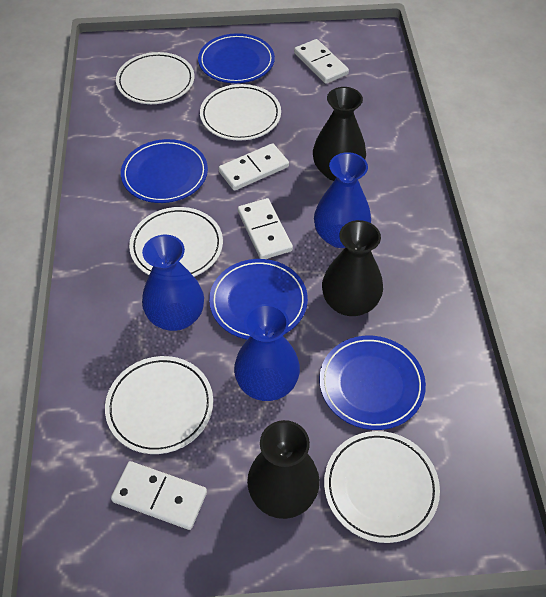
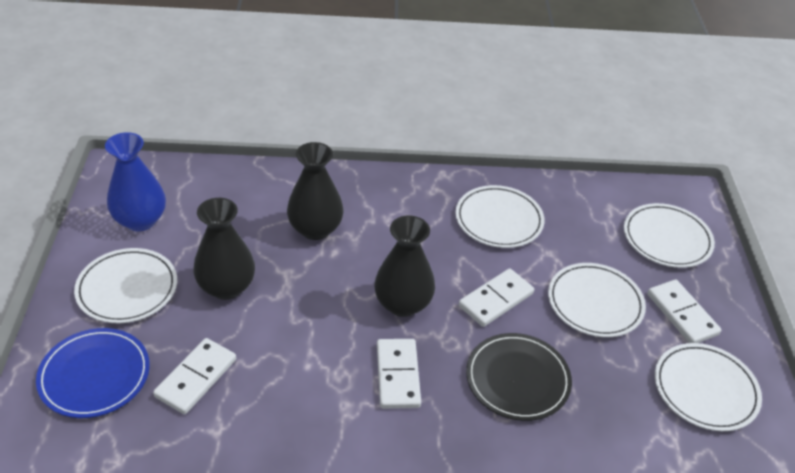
black plate: none = 0 -> [466,333,572,421] = 1
blue plate: [121,139,208,203] [198,33,275,83] [209,259,308,340] [319,336,426,430] = 4 -> [36,328,150,418] = 1
blue vase: [142,235,204,331] [234,304,300,401] [314,152,371,248] = 3 -> [105,132,166,231] = 1

